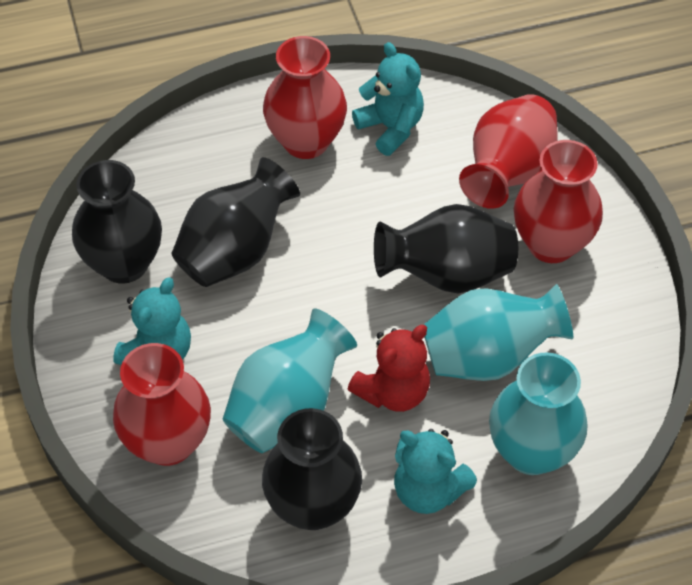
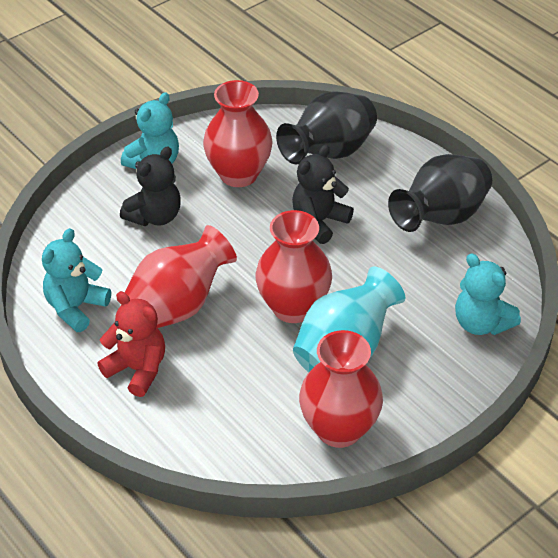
black teddy bear: none = 0 -> [120,147,181,226] [292,145,354,244] = 2
black vase: [72,160,162,284] [172,157,300,287] [262,408,362,530] [374,204,518,293] = 4 -> [276,91,377,164] [388,154,492,232] = 2
turquoise vase: [223,309,357,453] [424,284,573,381] [489,352,588,475] = 3 -> [293,267,406,372] = 1

